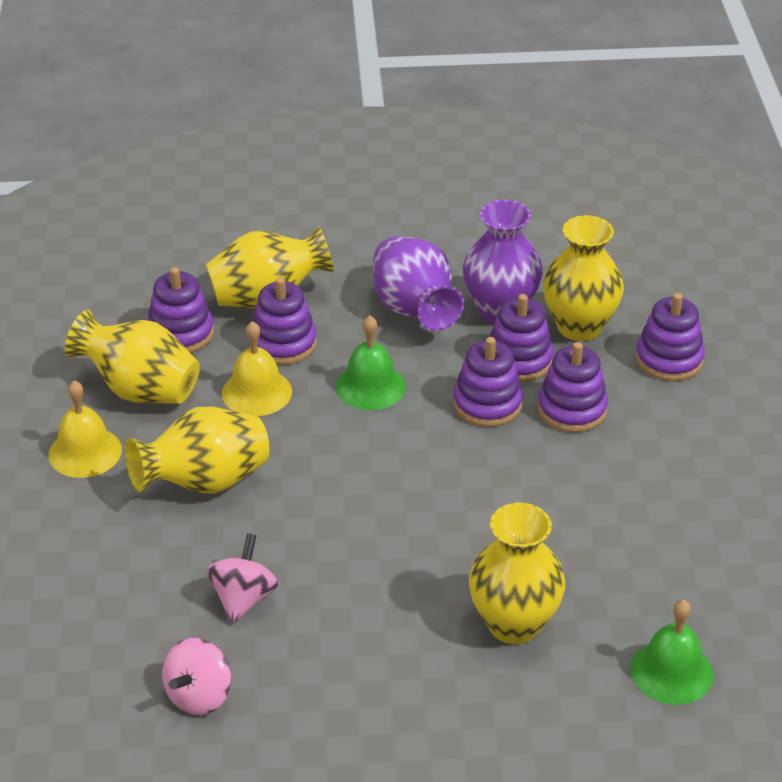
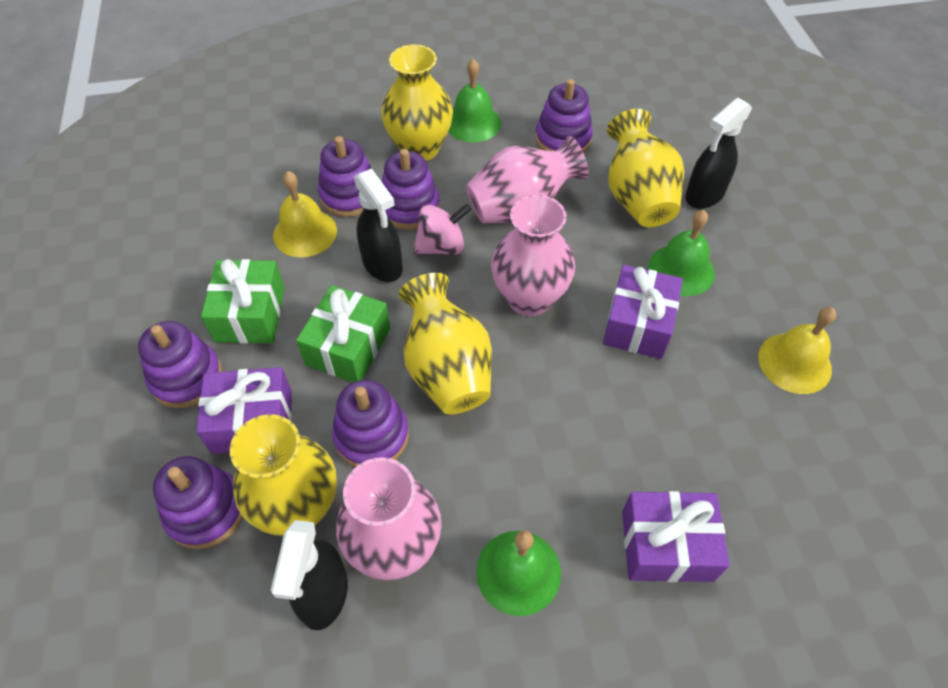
black spray bottle: none = 0 -> [271,520,348,630] [354,168,403,282] [685,98,752,209] = 3
green bell: [335,316,406,410] [630,599,713,705] = 2 -> [448,59,501,142] [476,530,561,616] [648,210,715,296] = 3
green gift: none = 0 -> [201,259,285,343] [296,285,390,382] = 2
pink spinning top: [162,638,231,715] [207,533,278,624] = 2 -> [413,203,471,255] = 1
pink vase: none = 0 -> [336,457,441,580] [466,136,589,223] [491,195,575,316] = 3
purple gift: none = 0 -> [196,367,292,454] [603,265,683,359] [622,491,730,582] = 3
purple vase: [373,236,464,331] [463,200,543,324] = 2 -> none = 0
yellow vase: [65,310,200,404] [125,407,269,494] [206,226,334,308] [469,502,565,644] [543,215,624,341] = 5 -> [230,414,337,536] [381,44,453,161] [399,273,492,414] [607,109,684,227] = 4

